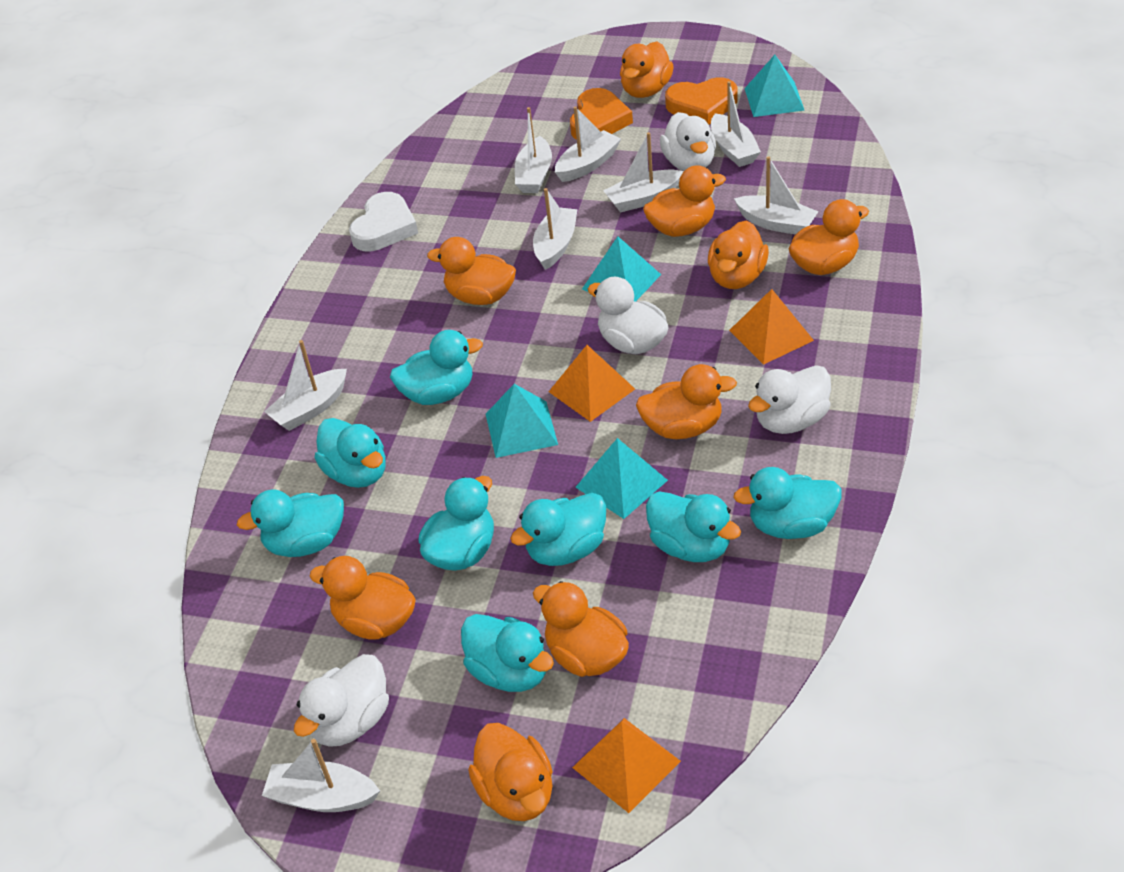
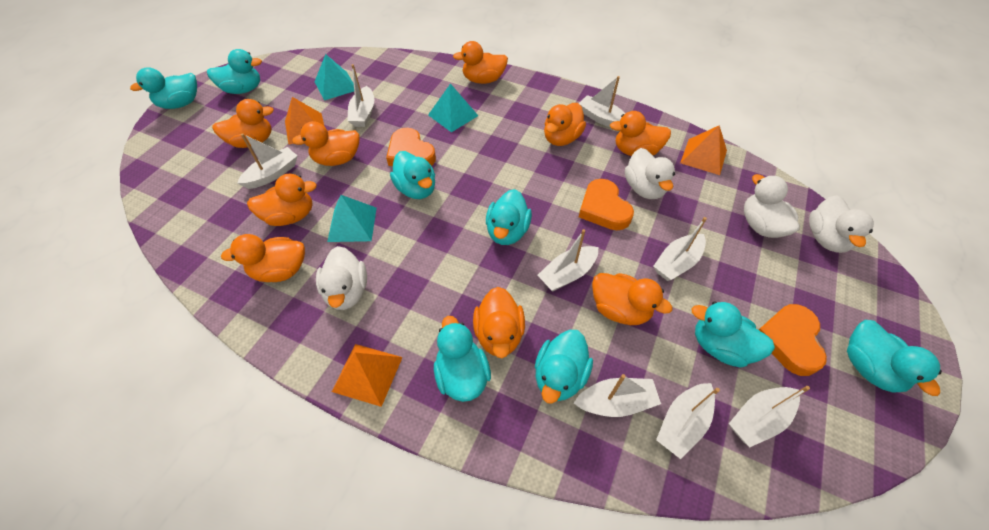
orange heart: [570,88,633,140] [665,77,738,125] = 2 -> [386,128,436,166] [579,179,634,230] [759,304,827,376] = 3
turquoise pyramid: [486,384,558,458] [575,438,668,519] [582,237,661,302] [744,55,805,117] = 4 -> [315,54,354,100] [327,195,377,242] [428,83,478,132] = 3
white heart: [349,192,418,251] = 1 -> none = 0

